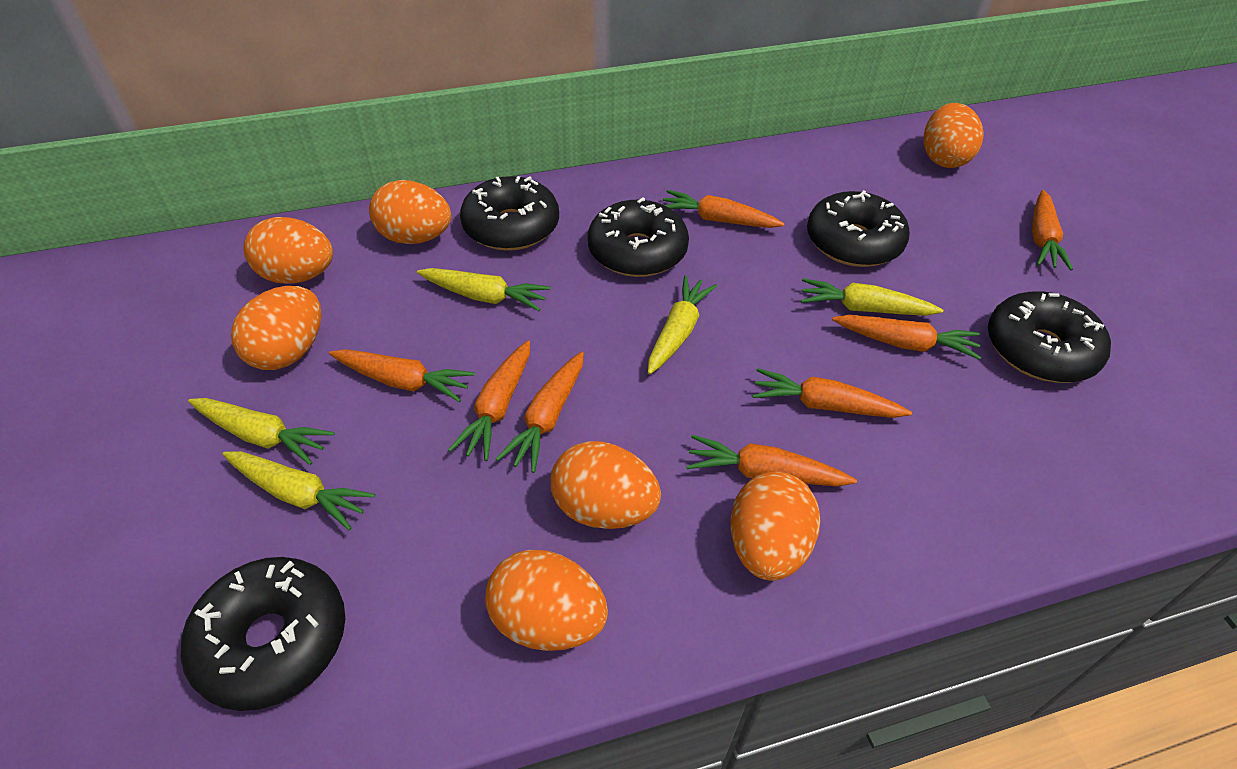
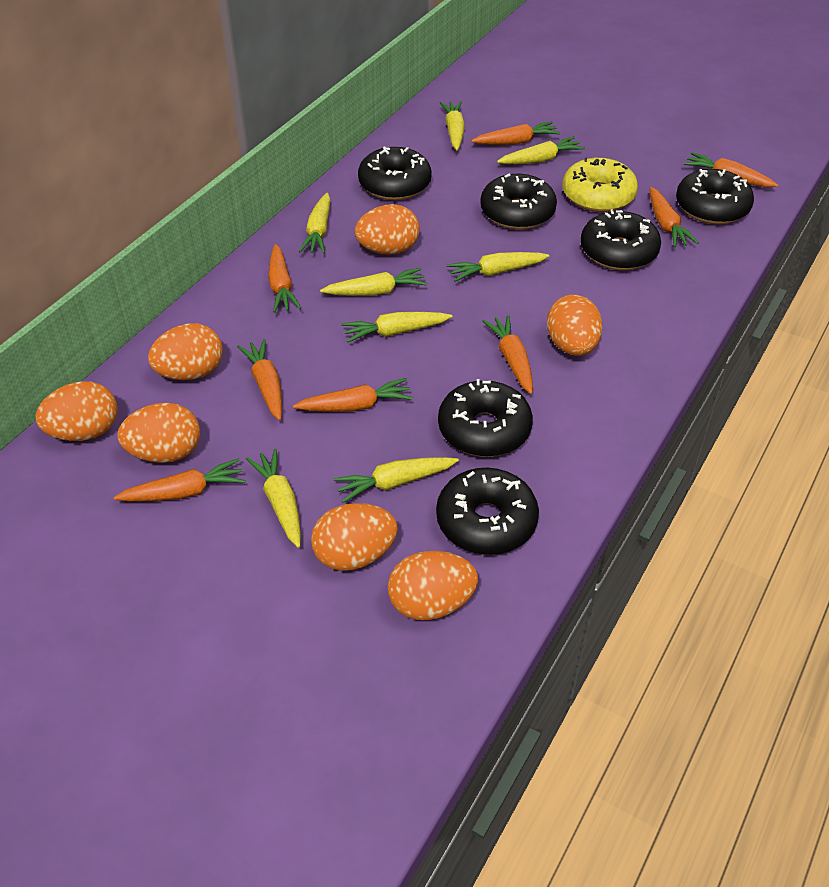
black donut: [181,557,345,711] [460,176,559,251] [588,198,689,277] [807,190,910,267] [988,291,1111,383] = 5 -> [358,146,432,200] [436,468,539,555] [438,379,533,457] [480,174,557,230] [581,209,661,270] [676,169,754,224] = 6
yellow carrot: [188,398,335,465] [223,451,375,530] [417,268,551,311] [648,275,717,374] [801,278,943,316] = 5 -> [246,448,301,548] [299,193,330,254] [320,268,427,296] [333,457,459,503] [342,312,452,343] [440,101,465,150] [447,252,549,282] [497,136,585,164] = 8
yellow donut: none = 0 -> [562,157,638,212] = 1

